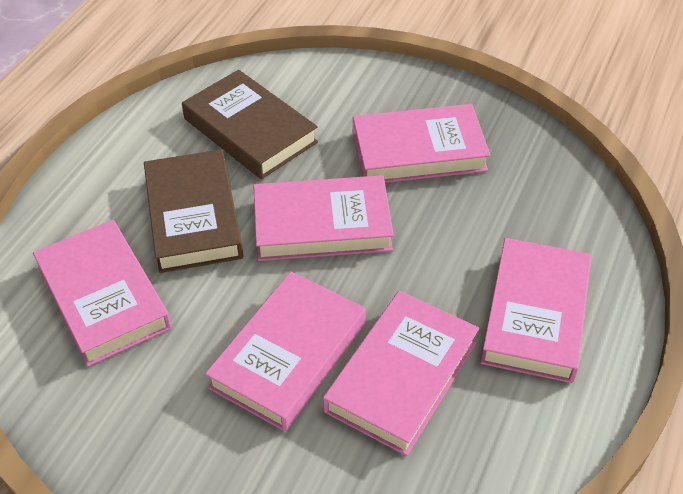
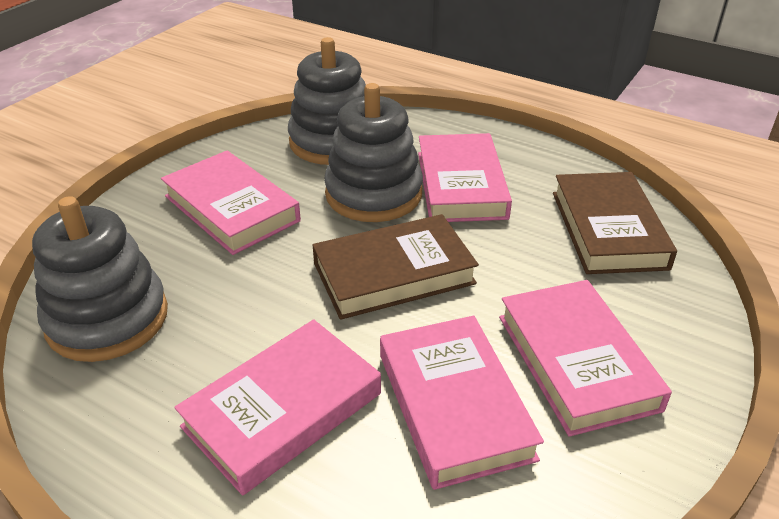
grey stacking toy: none = 0 -> [32,196,168,362] [288,37,366,165] [324,83,423,222] = 3
pink book: [33,220,172,367] [205,271,366,432] [253,175,394,261] [323,291,479,456] [353,104,491,183] [480,238,591,383] = 6 -> [161,151,301,255] [174,319,381,495] [380,316,544,490] [418,133,512,222] [499,280,672,437] = 5

